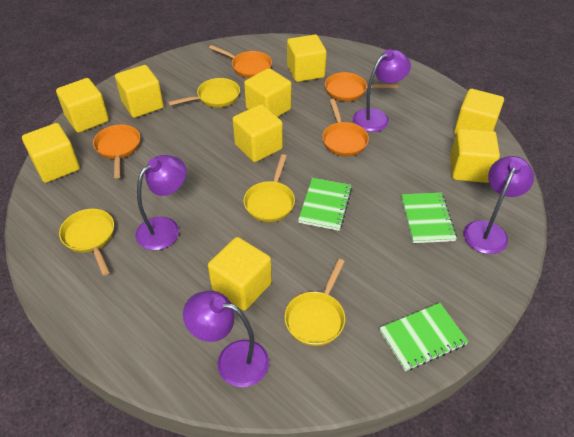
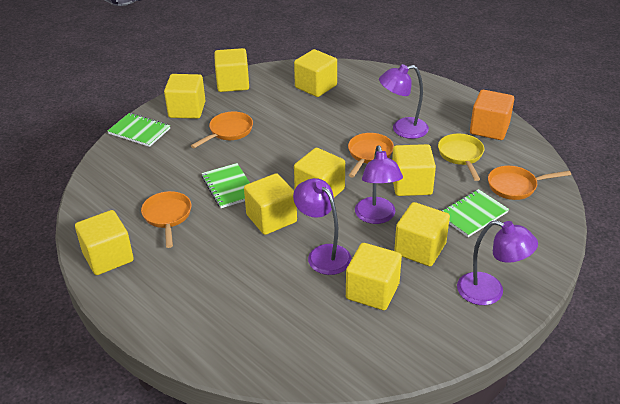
orange cube: none = 0 -> [470,90,514,140] = 1
yellow pan: [59,209,114,276] [168,78,240,108] [244,154,295,222] [284,259,345,346] = 4 -> [438,134,484,181] = 1

